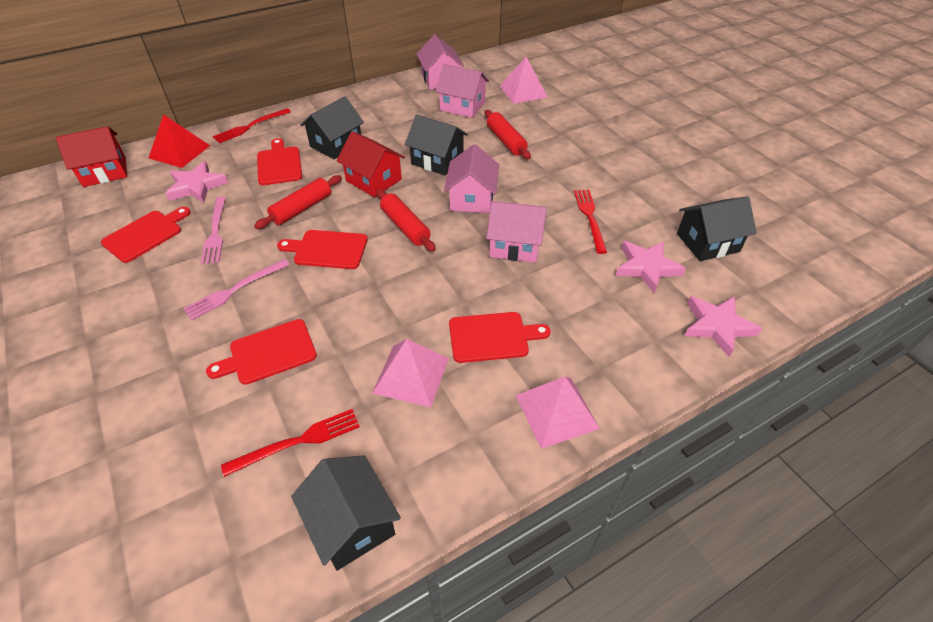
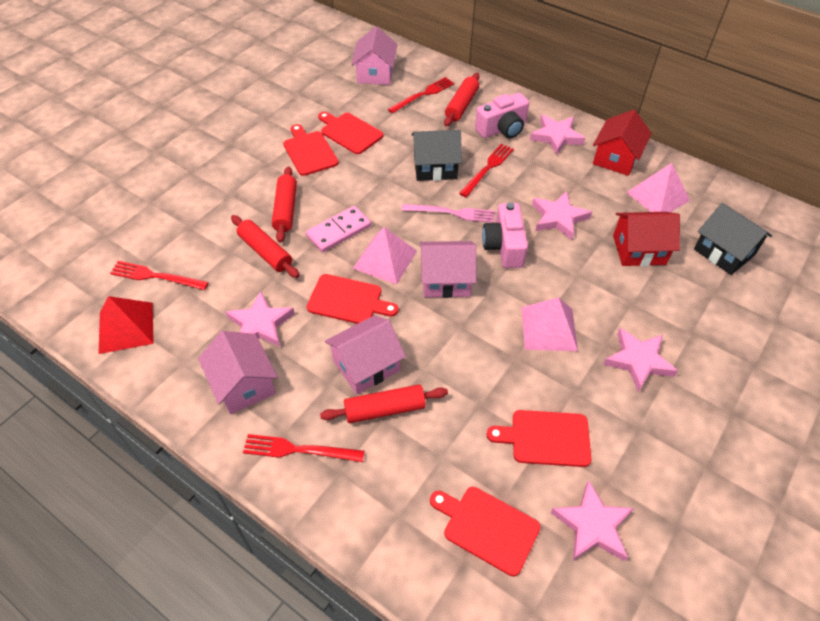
black house: [291,455,401,571] [300,96,364,160] [405,114,468,176] [677,196,757,261] = 4 -> [411,130,462,181] [694,203,772,275] = 2
pink camera: none = 0 -> [475,93,529,138] [482,203,528,268] = 2
pink domino: none = 0 -> [306,206,371,252] = 1
pink fork: [183,259,290,320] [201,196,226,264] = 2 -> [401,204,495,223] = 1
pink star: [165,161,228,203] [616,241,686,293] [684,296,762,357] = 3 -> [226,291,295,347] [530,114,585,155] [532,191,592,240] [551,480,634,561] [603,328,678,392] = 5
red fork: [213,108,291,143] [221,409,360,477] [574,190,607,254] = 3 -> [110,261,209,290] [243,434,365,462] [388,77,454,114] [459,144,514,197] = 4
red rolling pin: [254,175,342,229] [377,189,436,252] [485,110,531,160] = 3 -> [231,215,299,278] [272,166,297,243] [320,384,448,423] [444,73,480,126] = 4

